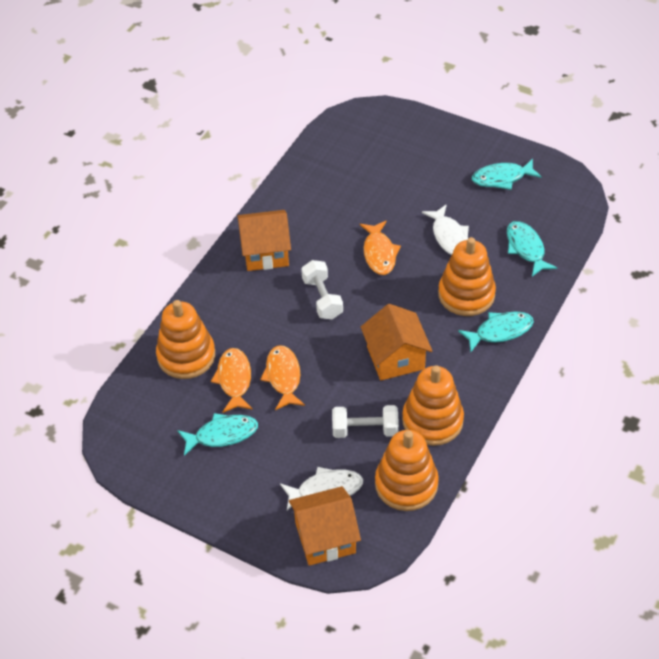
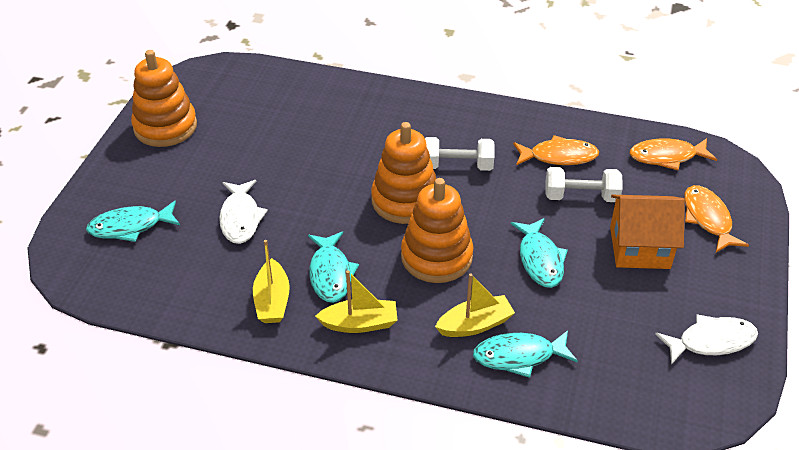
orange house: [237,210,291,271] [289,486,361,566] [361,304,432,380] = 3 -> [610,195,685,269] = 1
orange stacking toy: [156,300,215,379] [375,430,439,511] [402,365,464,446] [438,237,496,316] = 4 -> [131,50,197,147] [371,122,436,224] [401,178,473,283] = 3
yellow boat: none = 0 -> [253,240,290,323] [315,270,398,333] [435,273,515,337] = 3

